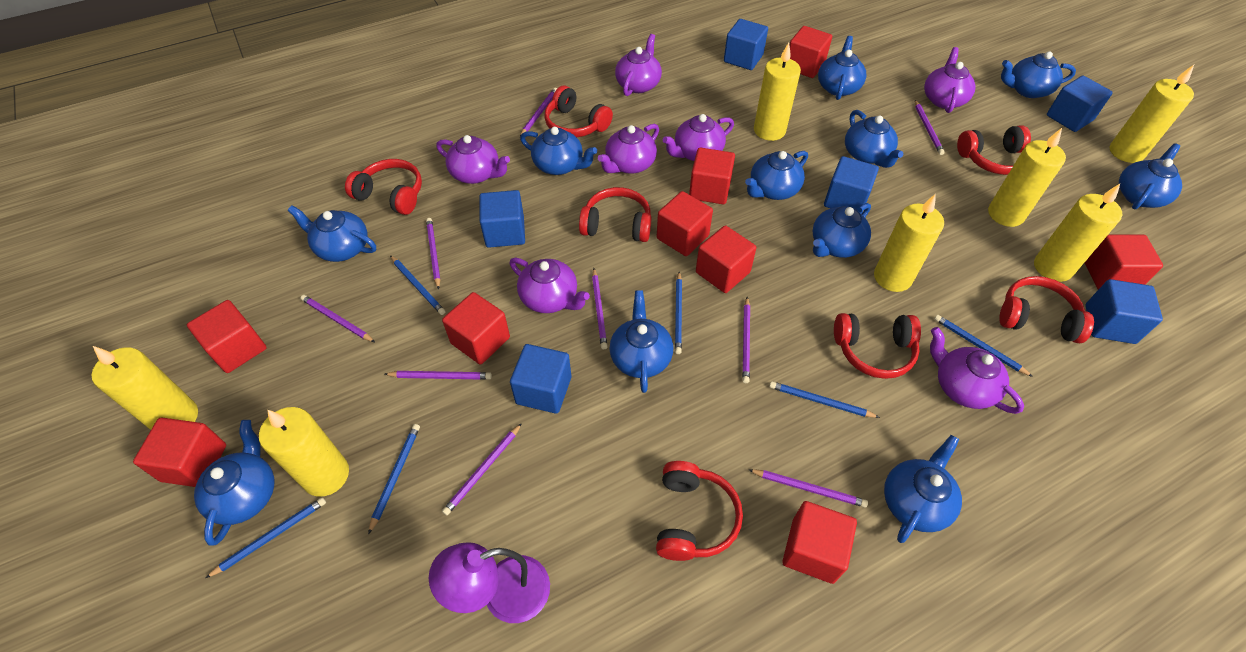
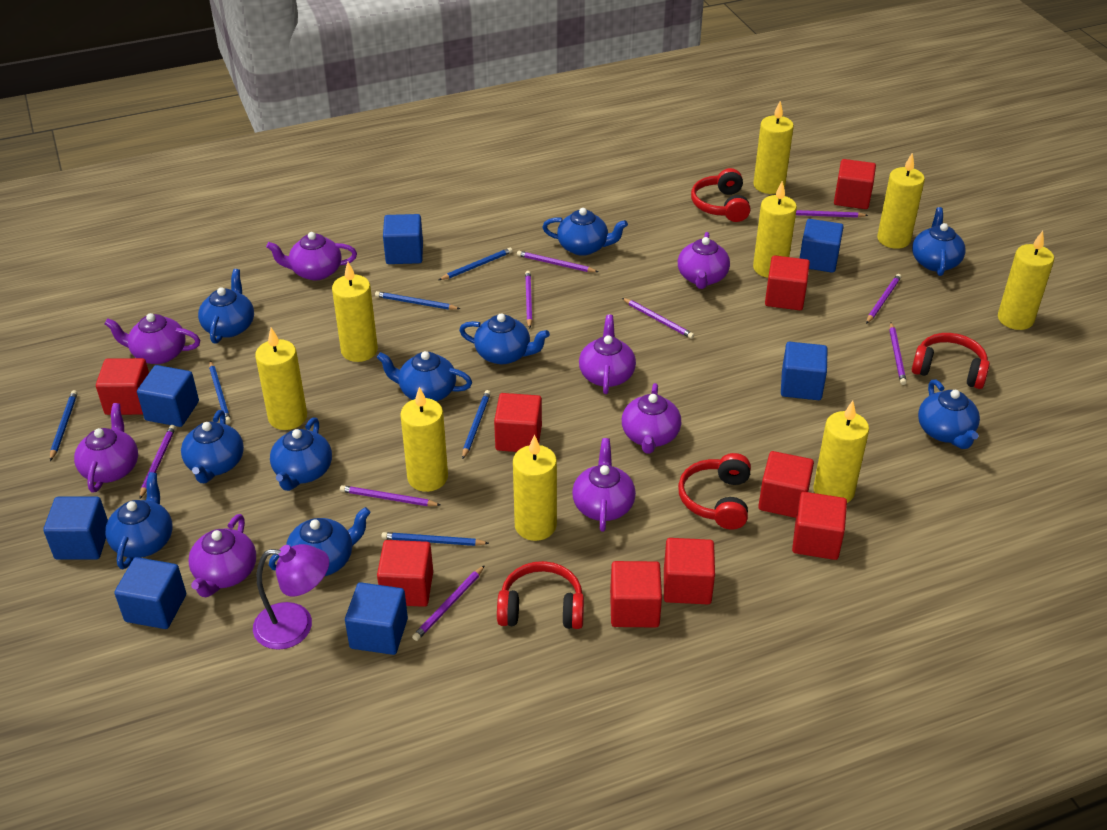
blue cube: [479,190,525,248] [510,344,571,414] [724,19,768,70] [824,156,879,214] [1047,76,1113,132] [1085,279,1163,344] = 6 -> [43,497,108,559] [114,557,186,629] [137,365,199,427] [345,582,408,655] [383,214,423,264] [781,342,827,400] [800,219,844,273] = 7
blue teapot: [194,420,274,545] [288,206,376,262] [520,127,597,175] [610,290,673,393] [745,151,808,200] [812,203,871,258] [818,36,866,100] [845,110,903,168] [884,435,962,543] [1001,51,1076,98] [1119,143,1182,209] = 11 -> [105,472,172,569] [181,410,244,483] [198,269,254,344] [269,507,371,576] [270,418,332,491] [377,351,472,402] [459,313,550,364] [542,208,628,256] [912,207,966,276] [918,379,980,449] = 10
purple teapot: [436,135,510,184] [509,258,590,313] [598,124,659,174] [615,34,662,96] [663,114,734,161] [924,47,976,113] [930,327,1024,414] = 7 -> [74,403,138,493] [104,313,200,364] [188,514,256,597] [266,232,357,280] [572,438,636,532] [579,314,636,394] [622,383,681,454] [678,232,730,289] = 8
red headphones: [345,159,422,215] [544,86,613,137] [579,187,651,242] [656,461,743,561] [834,313,921,379] [957,125,1031,175] [999,276,1094,343] = 7 -> [497,561,584,629] [678,453,751,530] [691,168,751,222] [912,333,990,389] = 4
yellow candle: [92,346,198,430] [259,407,349,497] [754,43,801,141] [874,194,944,292] [988,128,1066,227] [1034,184,1122,282] [1110,65,1194,163] = 7 -> [255,328,307,430] [332,262,378,362] [400,387,448,492] [513,435,557,541] [753,101,794,194] [753,181,797,278] [813,401,869,503] [877,152,925,249] [998,231,1054,330] = 9

